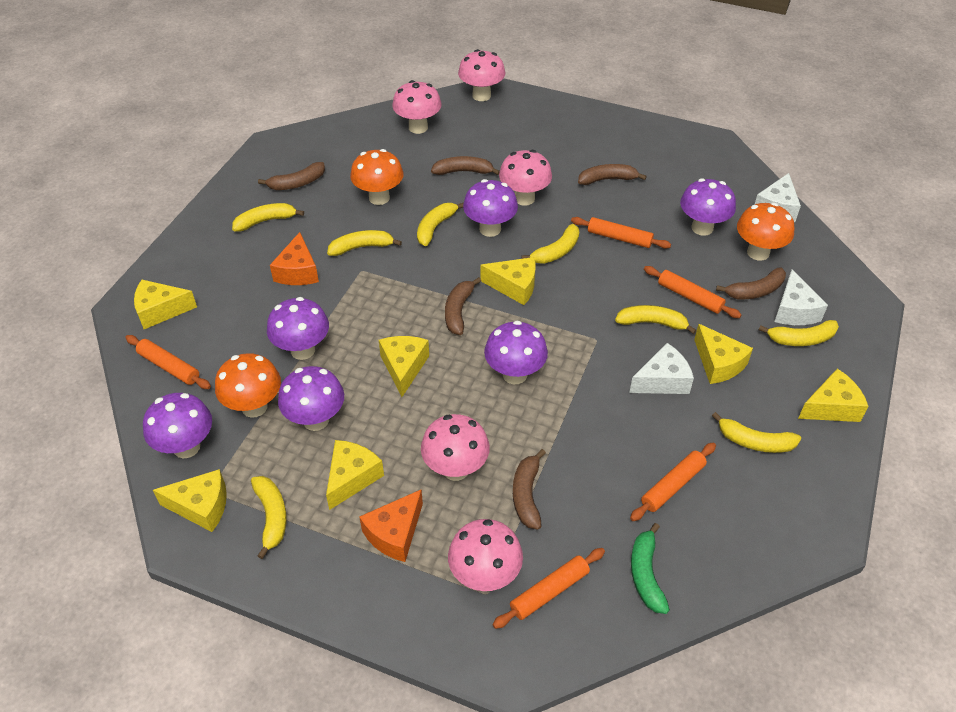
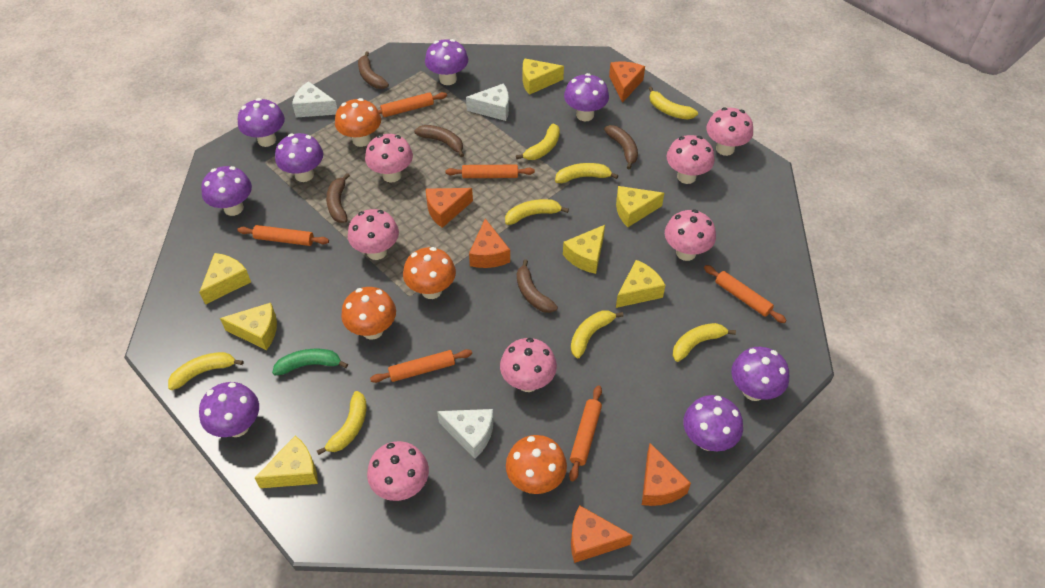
brown banana: [258,162,325,190] [431,156,500,175] [445,277,481,335] [513,449,546,530] [578,164,647,185] [716,267,786,299] = 6 -> [326,173,350,223] [358,51,389,89] [414,125,464,157] [517,259,558,313] [604,125,638,170] = 5
orange cheese: [270,232,319,285] [359,489,423,562] = 2 -> [426,188,473,228] [469,219,510,268] [571,506,633,563] [609,62,645,103] [642,443,691,506] = 5
orange mushroom: [215,353,281,418] [350,149,404,205] [737,203,795,261] = 3 -> [335,98,381,147] [341,287,396,340] [403,247,456,299] [506,435,567,494] = 4
orange rolling pin: [125,335,211,389] [492,548,605,629] [571,217,671,249] [630,443,716,521] [644,266,741,318] = 5 -> [237,225,329,246] [370,349,472,383] [378,92,447,117] [446,165,535,178] [569,385,602,482] [704,265,787,323] = 6
pink mushroom: [392,80,441,134] [421,414,490,481] [448,519,523,591] [458,49,505,101] [499,150,552,206] = 5 -> [348,209,399,260] [365,134,413,183] [367,441,429,501] [500,338,557,392] [665,210,716,261] [666,135,715,184] [706,107,753,156] = 7
purple mushroom: [143,393,212,458] [267,297,329,360] [278,366,344,431] [463,179,518,237] [484,320,548,384] [680,178,736,236] = 6 -> [199,382,259,437] [201,166,252,216] [238,98,285,147] [275,133,323,182] [425,39,468,85] [564,73,609,122] [683,395,743,451] [731,347,789,401] = 8

